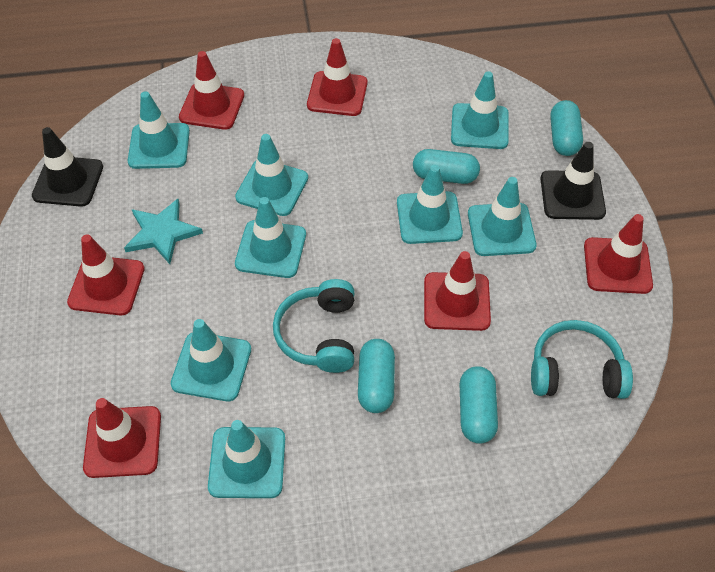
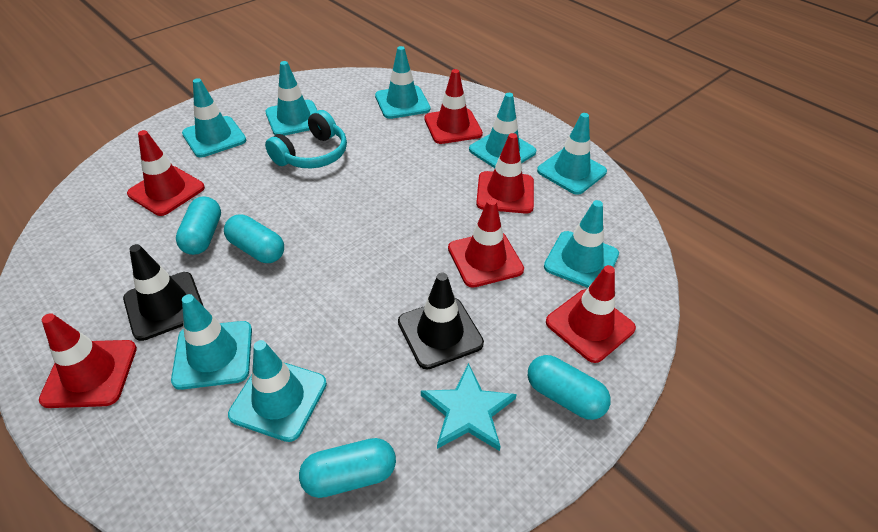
turquoise headphones: [273,279,355,373] [531,320,633,399] = 2 -> [265,110,347,168] = 1

